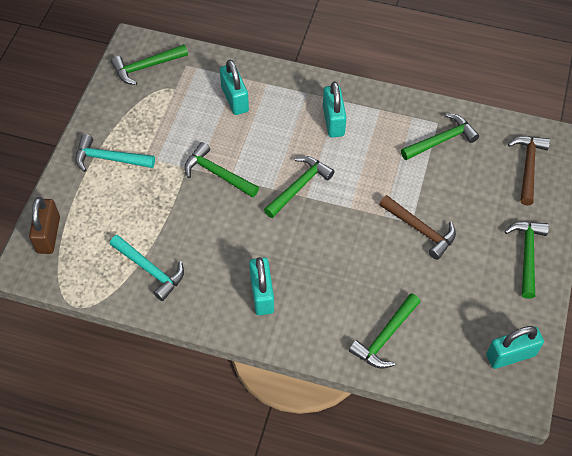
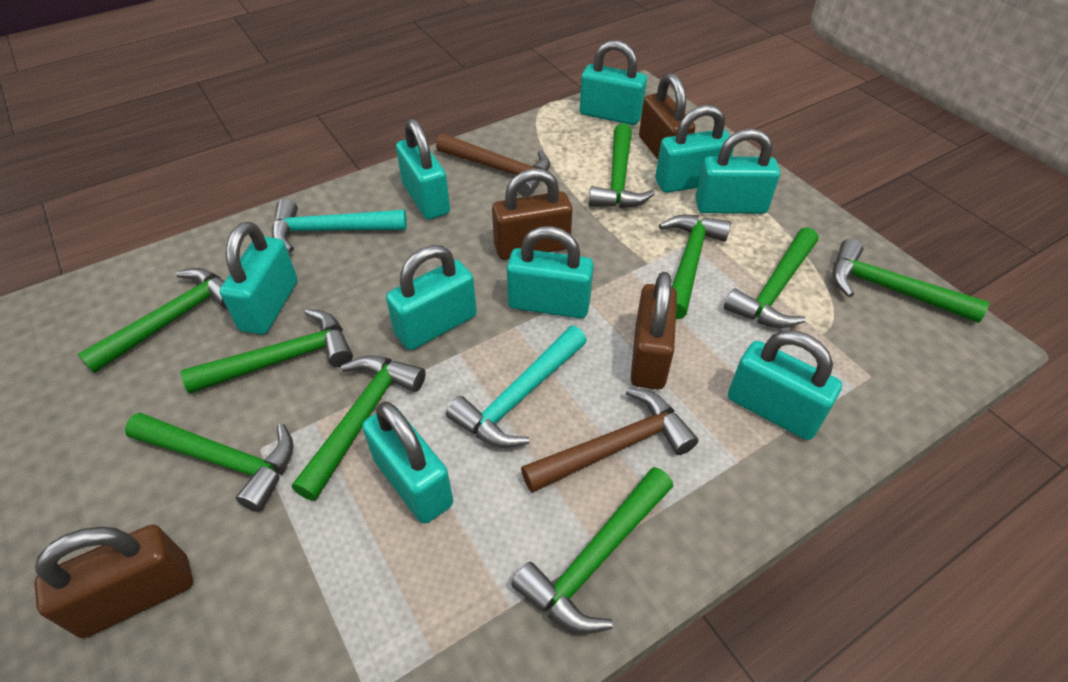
brown padlock: [29,197,60,254] = 1 -> [34,524,193,638] [492,169,572,260] [631,272,677,390] [639,73,695,159] = 4
green hammer: [111,44,188,85] [184,142,259,198] [264,156,335,218] [349,293,421,369] [401,113,479,160] [504,222,549,299] = 6 -> [78,268,227,373] [125,412,294,512] [181,309,353,394] [292,355,426,501] [511,467,673,634] [589,124,655,208] [659,215,731,319] [724,227,818,328] [833,238,990,323] = 9
turquoise padlock: [220,60,249,115] [249,257,274,315] [323,81,347,137] [486,326,544,369] = 4 -> [220,222,298,335] [362,402,453,524] [386,245,477,350] [396,118,450,220] [507,226,594,319] [580,40,647,125] [655,105,734,193] [695,129,780,214] [728,331,842,440] = 9

